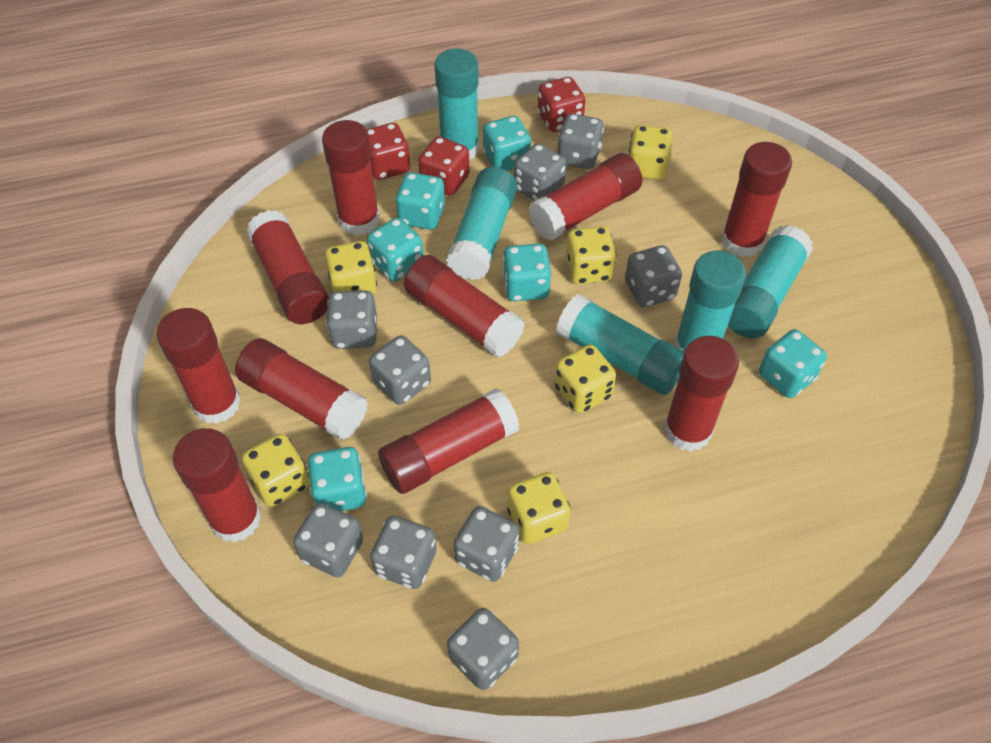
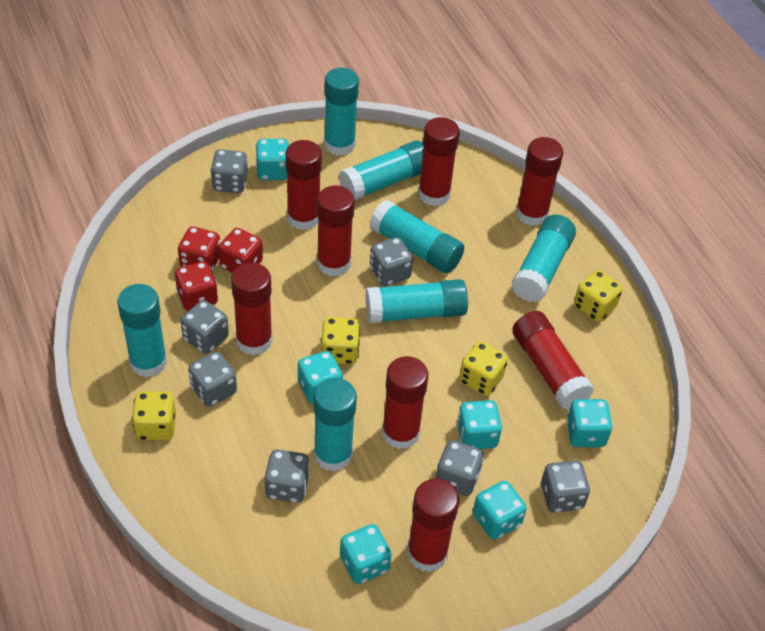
grey dice: [293,503,363,577] [326,290,377,349] [369,336,431,405] [370,516,436,589] [447,608,519,690] [453,506,519,582] [514,143,566,201] [557,114,604,169] [625,245,682,307] = 9 -> [181,300,229,354] [188,352,237,407] [210,149,248,193] [265,449,310,503] [370,237,413,286] [436,440,484,496] [541,461,590,513] = 7
red glue stick: [156,308,241,424] [173,428,262,543] [235,339,368,440] [246,210,329,324] [322,120,380,236] [378,388,520,494] [404,255,525,358] [529,153,642,241] [664,336,739,451] [721,142,792,257] = 10 -> [231,263,273,355] [286,140,322,230] [317,186,355,276] [382,356,429,449] [407,479,459,572] [418,117,460,206] [512,311,594,410] [516,137,564,226] = 8
turquoise glue stick: [434,48,479,160] [446,167,517,280] [556,294,684,395] [674,251,746,351] [728,225,813,338] = 5 -> [117,284,167,377] [314,378,357,472] [324,68,359,156] [339,140,424,200] [365,279,468,323] [369,200,464,274] [511,214,576,302] = 7
yellow dice: [242,434,310,507] [325,241,377,295] [507,472,570,544] [554,345,616,413] [566,226,617,284] [628,125,673,180] = 6 -> [132,391,176,440] [321,317,360,364] [459,341,508,396] [574,270,622,322] = 4

